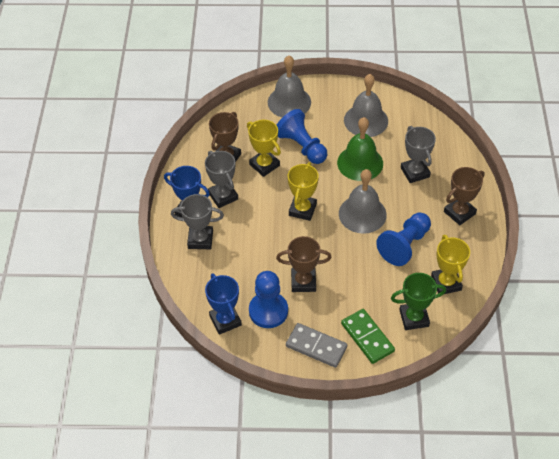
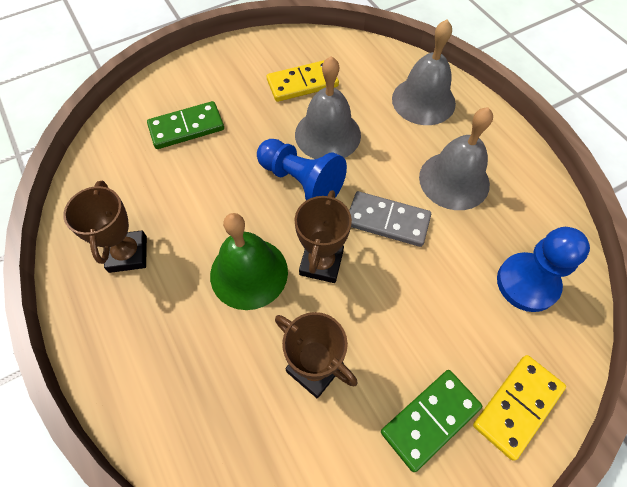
blue pawn: [249,271,288,328] [277,109,327,164] [376,213,431,266] = 3 -> [257,139,347,200] [497,227,590,312] = 2
blue trophy: [164,166,210,218] [205,273,242,335] = 2 -> none = 0
green domino: [341,309,395,364] = 1 -> [147,101,224,149] [381,370,482,472] = 2
green trophy: [391,273,446,330] = 1 -> none = 0
grey trophy: [171,194,224,249] [205,151,238,208] [401,126,436,183] = 3 -> none = 0
yellow domino: none = 0 -> [267,60,339,102] [473,355,566,461] = 2
yellow trophy: [247,120,281,177] [288,162,319,221] [431,235,470,294] = 3 -> none = 0

